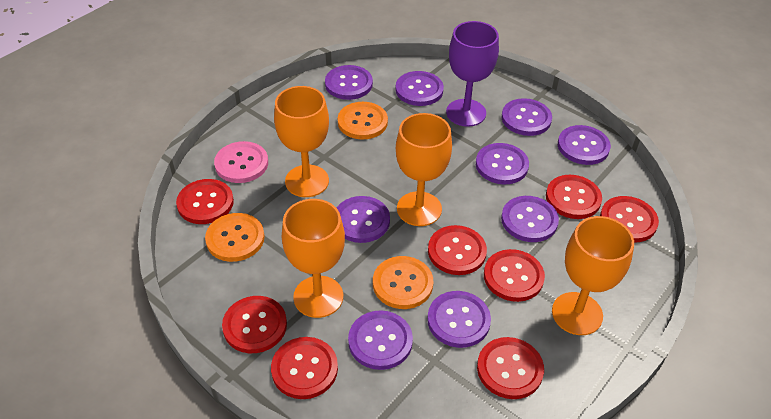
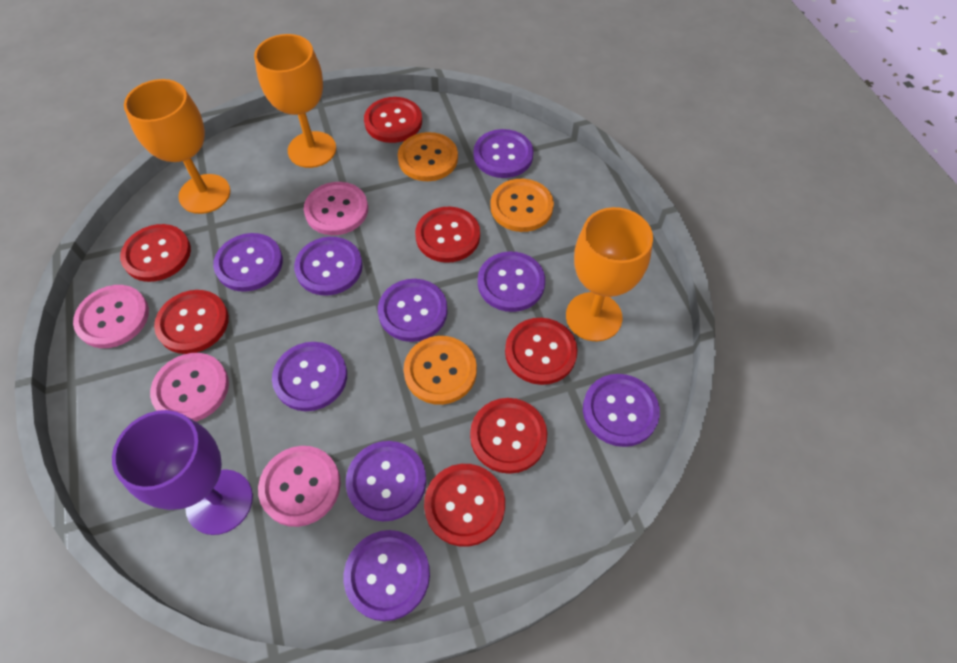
orange goblet: [274,86,329,197] [282,199,345,318] [396,113,452,226] [552,216,634,335] = 4 -> [124,79,230,214] [254,34,336,168] [566,207,653,341] = 3
pink button: [214,141,268,183] = 1 -> [73,285,149,348] [150,353,229,422] [258,446,341,527] [304,182,368,235] = 4
red button: [176,179,234,224] [222,296,287,353] [271,337,338,399] [428,225,487,275] [477,337,544,399] [484,249,545,302] [546,175,602,219] [600,196,659,242] = 8 -> [120,224,191,282] [154,290,229,354] [364,97,422,143] [415,206,480,263] [424,464,505,547] [470,398,547,474] [505,318,578,385] = 7

